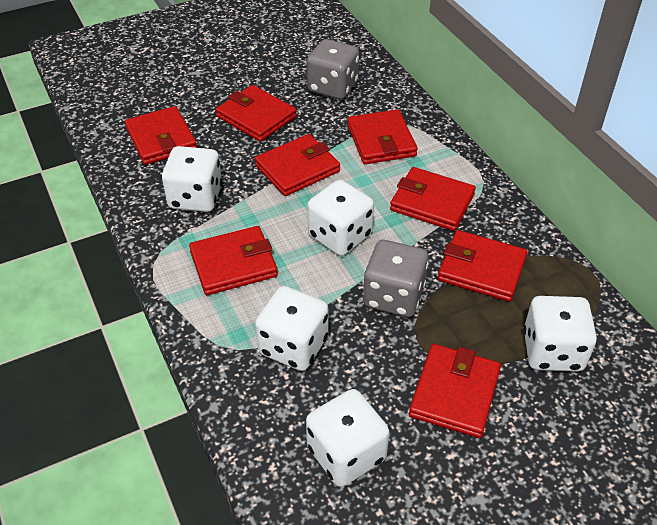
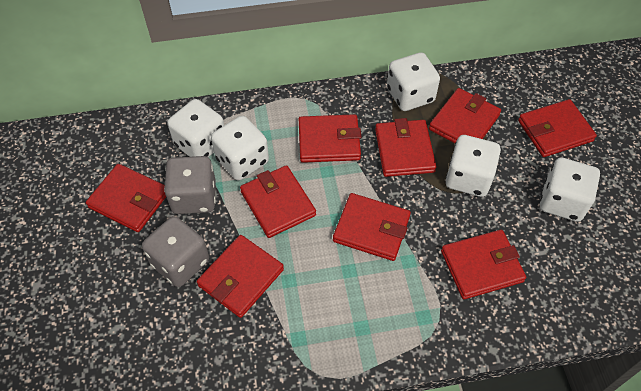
red wallet: [125,106,197,165] [189,226,278,295] [216,85,297,142] [255,134,340,196] [347,109,418,164] [390,167,476,231] [409,344,501,438] [438,230,527,302] = 8 -> [86,164,166,232] [197,235,284,318] [240,165,316,238] [299,114,362,163] [333,193,411,261] [375,118,436,177] [429,88,501,143] [441,230,526,299] [518,99,597,157] = 9

